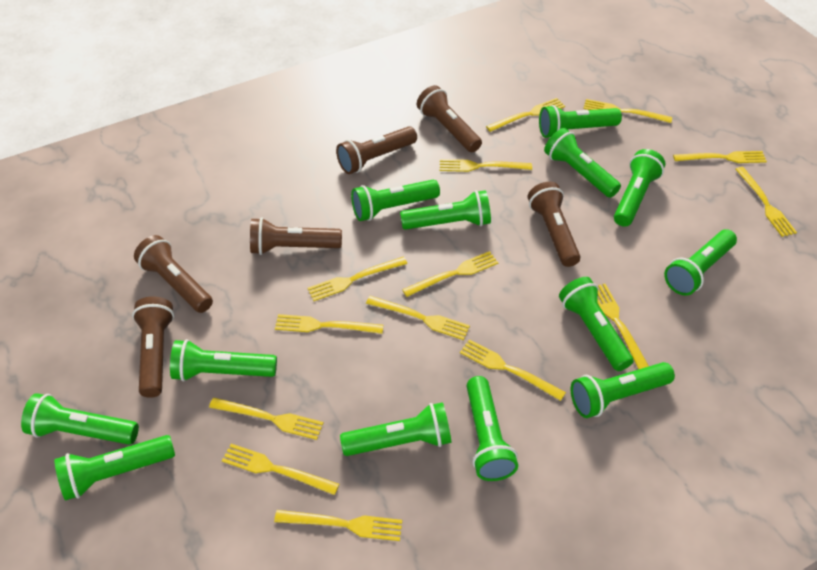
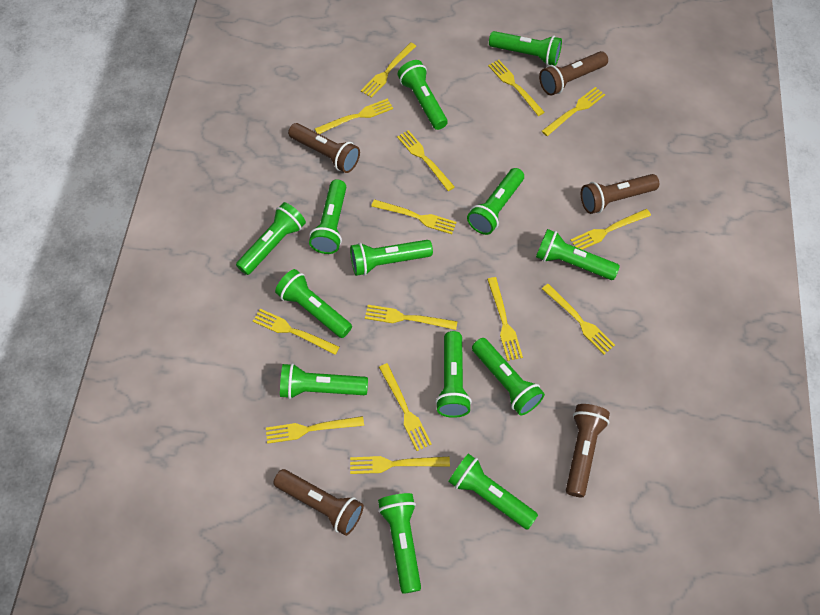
brown flashlight: [132,296,174,398] [134,235,213,313] [250,218,342,255] [336,126,417,174] [417,85,482,152] [528,182,581,267] = 6 -> [273,469,364,536] [288,123,360,173] [539,51,608,96] [566,404,610,498] [581,174,659,214] = 5

